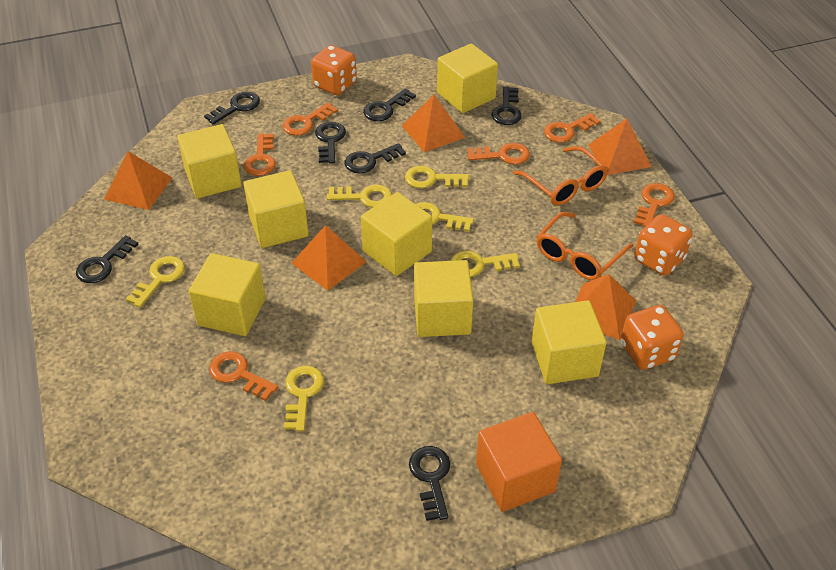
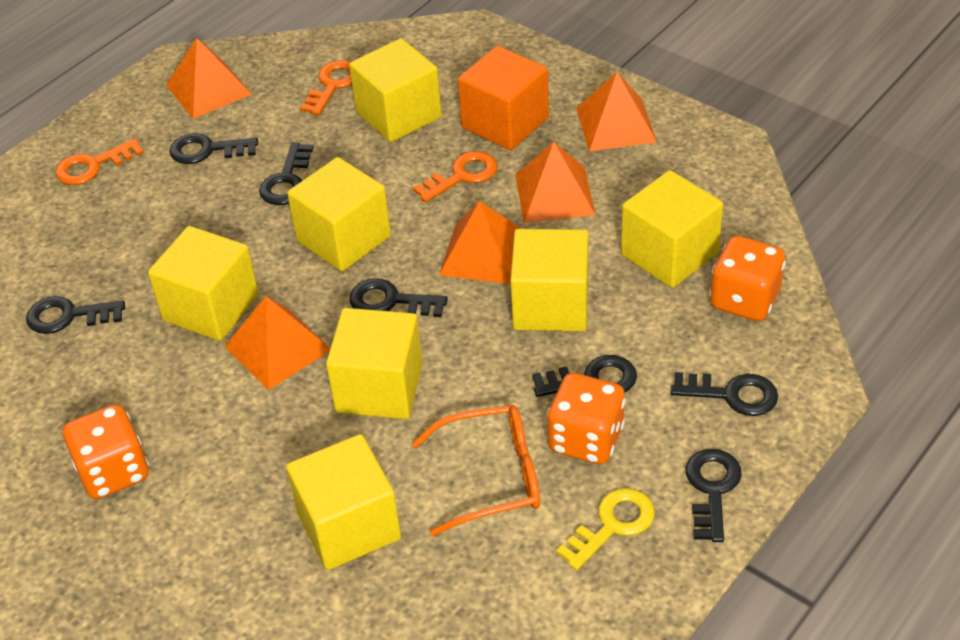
orange glasses: [513,146,608,206] [536,212,634,280] = 2 -> [412,405,540,536] = 1
orange key: [209,351,278,401] [244,133,276,176] [282,102,338,136] [467,143,530,165] [544,113,600,143] [633,183,675,227] = 6 -> [55,138,144,185] [300,60,352,115] [413,151,498,203] = 3
yellow key: [126,256,185,308] [284,366,324,431] [327,185,392,208] [405,166,469,188] [416,202,474,232] [450,251,520,277] = 6 -> [556,488,655,570] = 1

